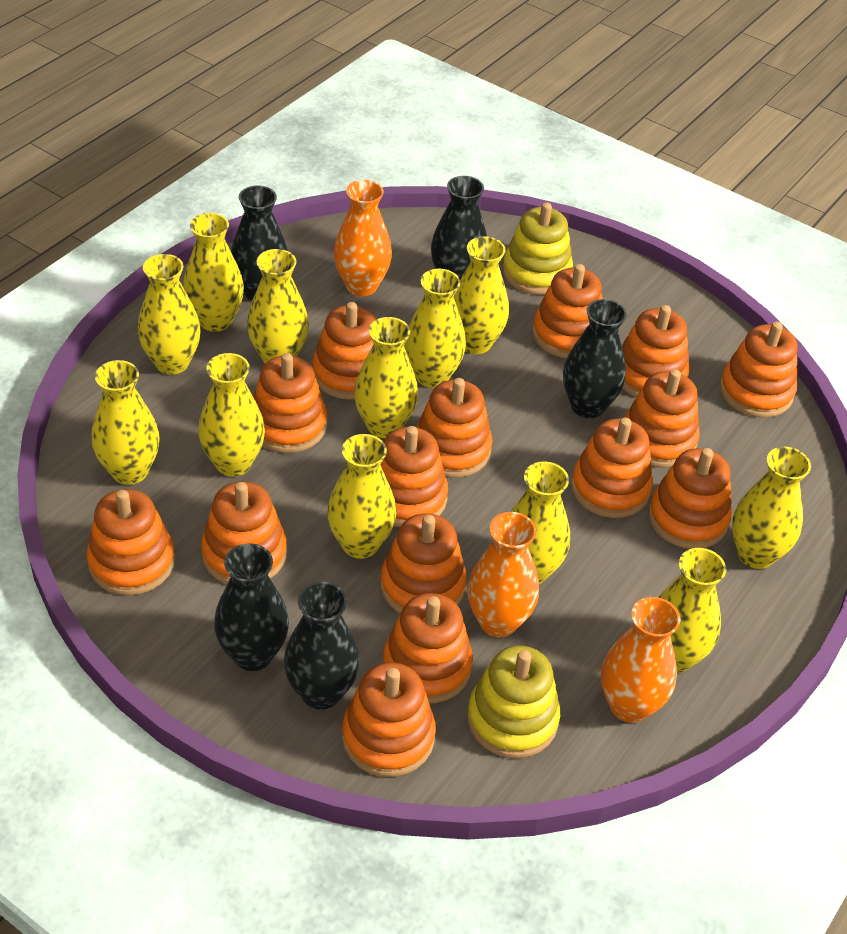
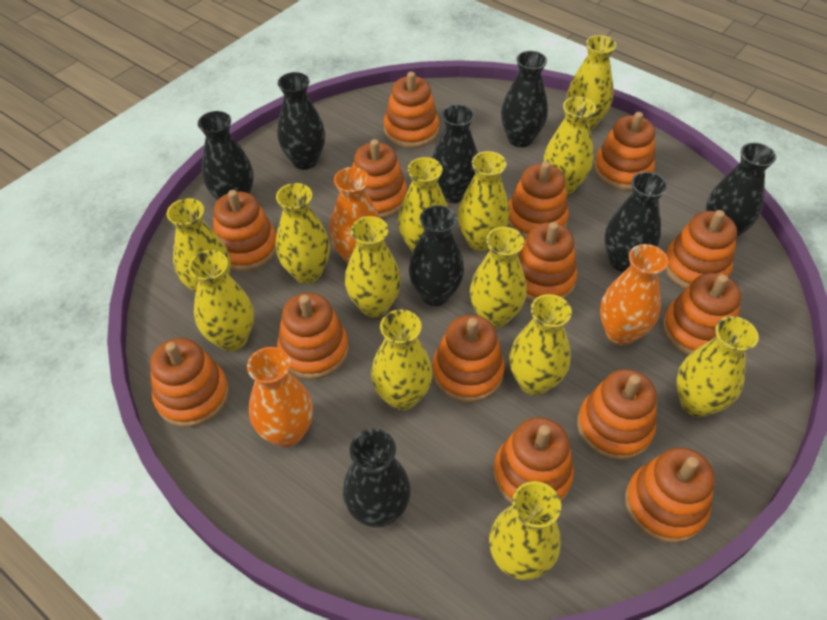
black vase: [214,543,289,671] [231,185,288,301] [284,582,360,709] [431,176,487,279] [563,299,627,418] = 5 -> [198,111,254,200] [277,72,325,170] [343,429,411,528] [409,205,464,306] [432,104,478,203] [501,51,548,147] [605,172,668,272] [706,143,776,238] = 8
orange stacking toy: [86,489,175,595] [201,482,287,584] [253,353,327,453] [312,302,376,400] [342,663,436,777] [380,426,448,527] [380,514,467,613] [382,593,473,703] [416,378,492,478] [532,264,603,358] [571,417,653,518] [622,305,689,397] [624,369,700,468] [648,448,732,549] [720,322,798,418] = 15 -> [150,338,229,427] [213,190,276,272] [277,293,349,380] [352,139,407,219] [384,72,439,148] [432,315,505,403] [493,417,574,504] [508,161,569,239] [518,222,578,302] [577,369,657,461] [594,112,655,190] [625,447,715,543] [662,273,741,355] [665,210,737,289] = 14
yellow stacking toy: [467,645,560,758] [503,202,573,295] = 2 -> none = 0
yellow vase: [91,360,160,485] [138,254,201,375] [183,213,244,332] [198,353,265,477] [247,249,309,363] [327,434,396,559] [354,317,418,438] [404,269,466,388] [454,236,509,354] [511,462,570,584] [658,548,726,673] [732,447,811,569] = 12 -> [167,198,231,293] [188,250,254,351] [276,183,330,284] [345,216,401,317] [371,310,433,411] [398,157,448,253] [457,151,510,251] [470,227,527,328] [489,481,561,580] [509,294,572,396] [544,97,596,195] [567,35,617,130] [677,316,759,417] = 13

